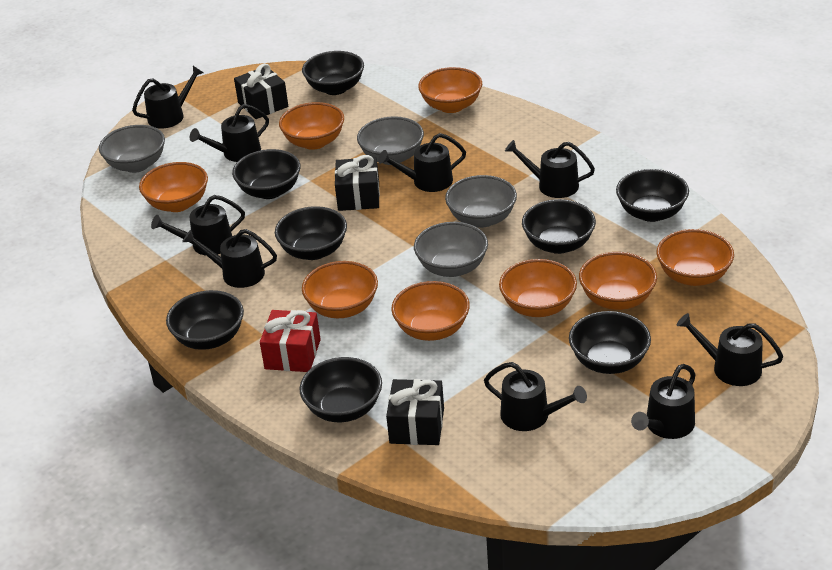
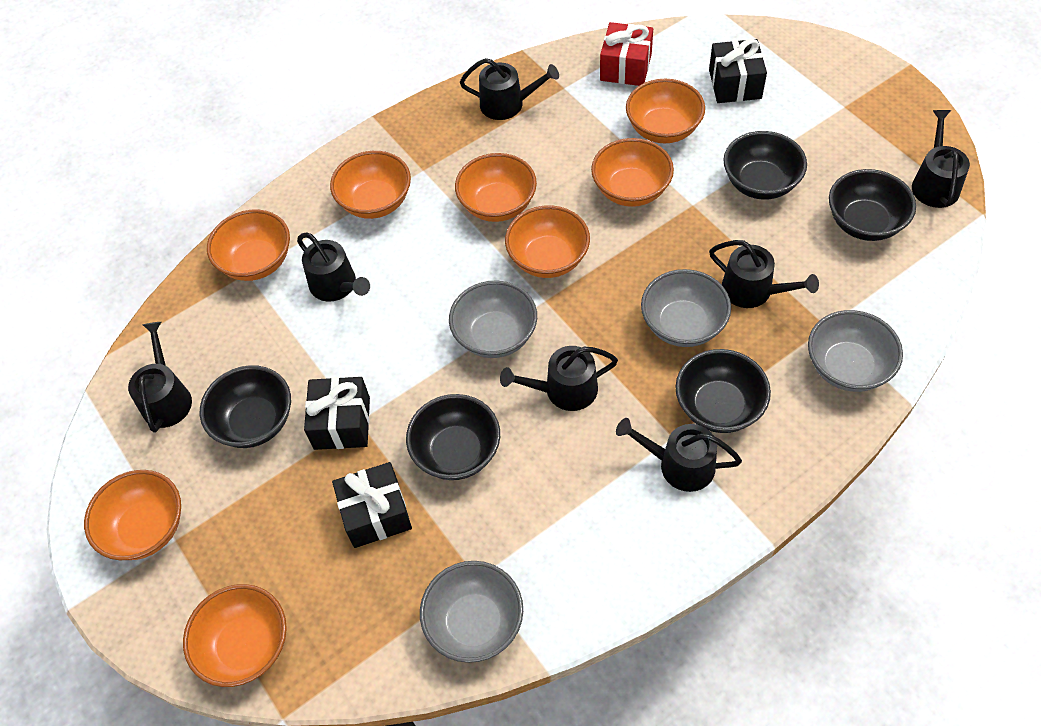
black bowl: [166,290,244,350] [232,149,301,199] [275,206,347,260] [299,357,382,422] [302,51,364,95] [522,199,596,254] [569,311,651,374] [616,169,689,222] = 8 -> [200,365,291,448] [406,394,500,480] [675,349,771,433] [723,131,807,200] [829,169,916,241] = 5
black watering can: [132,66,204,128] [151,195,245,256] [182,229,277,288] [190,104,269,162] [378,133,466,192] [484,362,587,431] [505,140,595,198] [631,364,696,439] [677,313,784,386] = 9 -> [128,322,192,433] [297,233,370,301] [460,58,559,120] [500,346,618,411] [616,418,742,492] [709,240,819,308] [912,110,970,208] = 7

